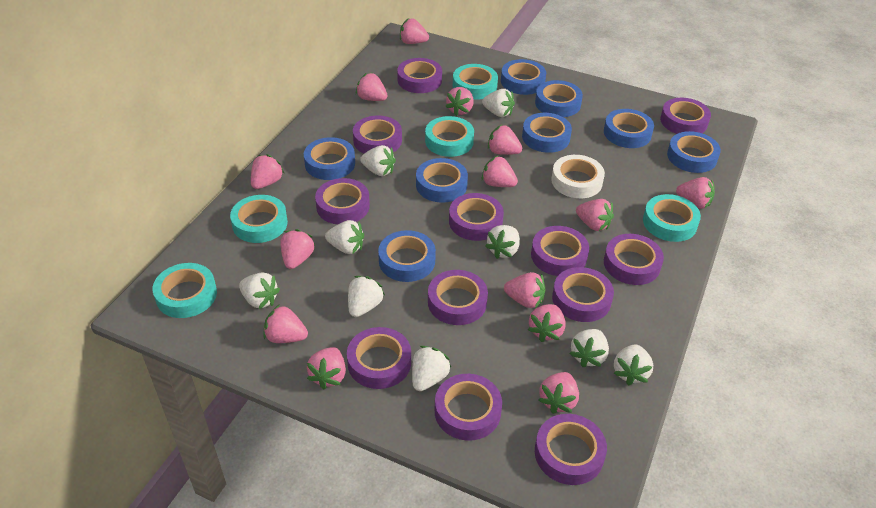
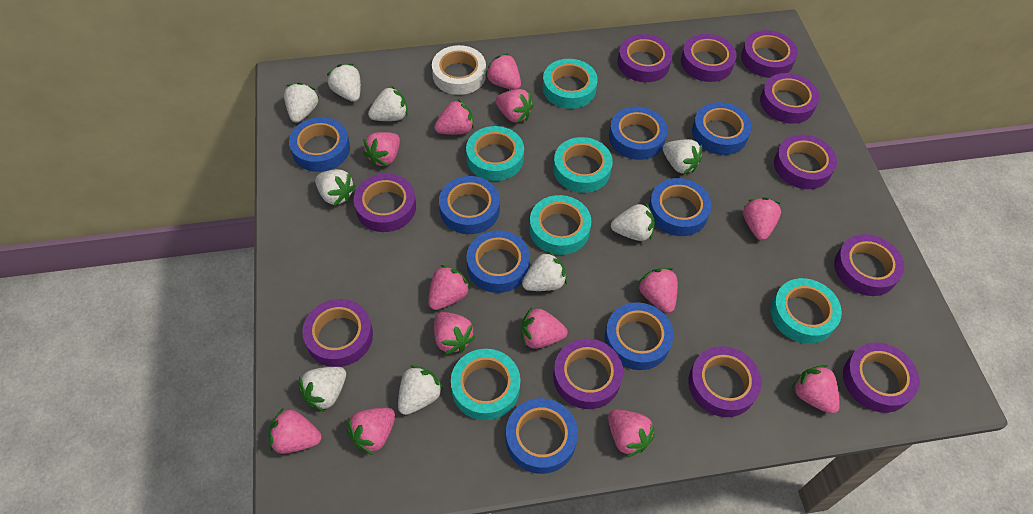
pink strawberry: [251,154,284,189] [263,304,308,343] [280,229,315,269] [307,347,346,389] [356,73,388,101] [400,19,429,44] [445,87,474,116] [482,156,518,187] [488,124,522,155] [504,272,545,308] [528,304,566,342] [538,372,579,414] [576,199,614,231] [676,177,715,209] = 14 -> [269,408,322,454] [347,408,395,455] [363,132,400,167] [428,265,471,310] [434,99,474,135] [434,312,475,355] [485,53,521,90] [495,89,534,123] [521,307,568,349] [608,409,655,457] [637,268,678,313] [743,198,781,240] [792,365,840,414] = 13
purple tape: [315,178,370,224] [347,327,411,389] [353,116,402,153] [397,58,442,93] [428,270,488,325] [435,374,502,441] [449,193,504,241] [531,226,589,276] [535,414,607,485] [552,267,614,322] [604,234,664,285] [660,98,711,134] = 12 -> [302,299,373,367] [354,174,416,232] [553,339,623,409] [618,34,672,82] [681,34,737,82] [688,346,762,417] [741,30,798,78] [760,73,819,124] [774,135,837,189] [834,234,904,296] [843,343,920,413] = 11
turquoise tape: [153,263,217,318] [230,195,288,243] [425,116,474,157] [453,64,498,100] [643,194,701,242] = 5 -> [451,349,520,420] [466,126,524,181] [529,195,592,255] [542,59,598,109] [553,137,613,193] [771,278,842,344] = 6

